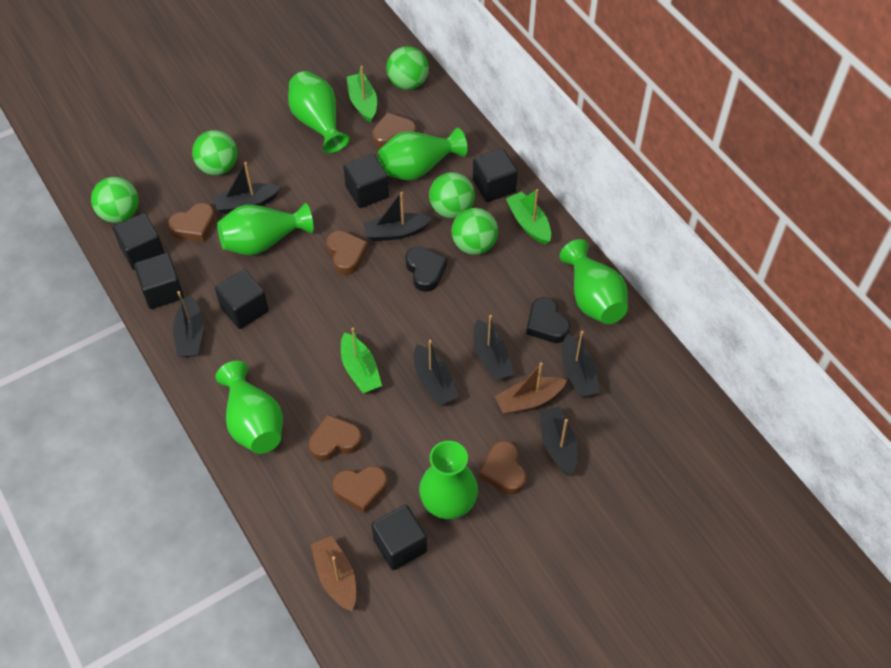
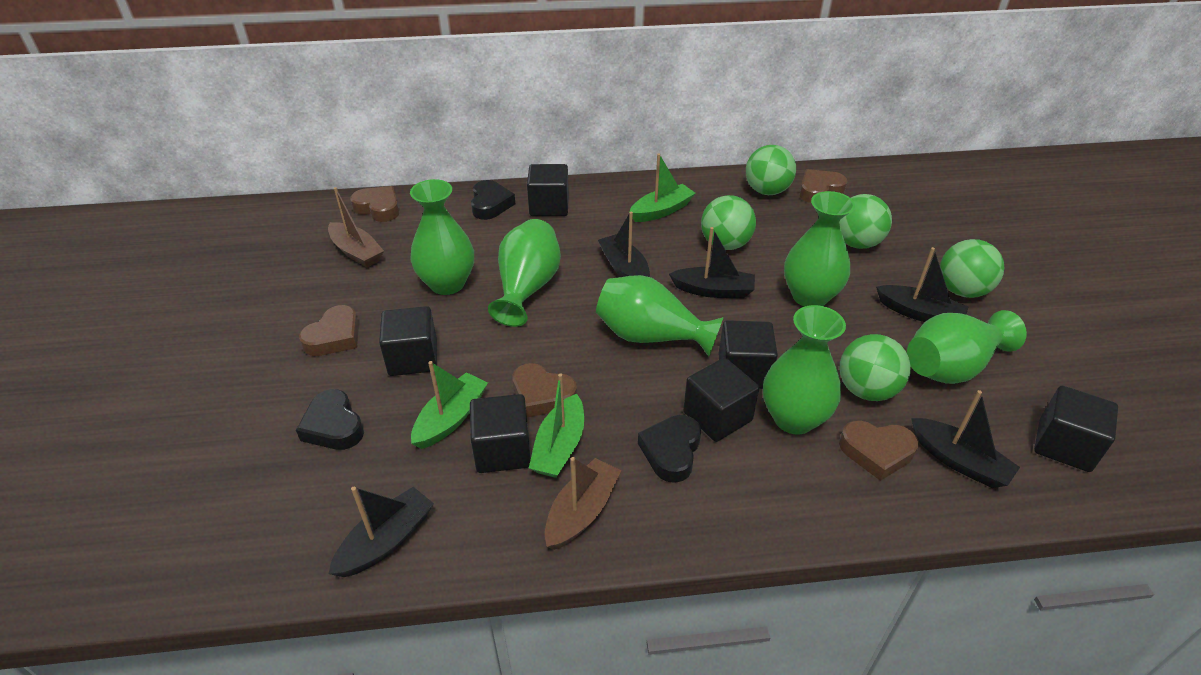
black boat: [173,291,204,357] [213,162,281,214] [364,192,432,241] [414,340,459,405] [473,315,514,381] [539,407,577,476] [562,331,600,397] = 7 -> [328,486,434,577] [598,212,650,277] [669,227,755,298] [876,247,969,322] [911,390,1020,488] = 5
black heart: [405,247,447,292] [526,297,570,343] = 2 -> [296,389,364,450] [471,180,515,220] [638,415,701,483] = 3
brown heart: [168,203,215,242] [309,414,362,461] [326,231,368,275] [332,466,388,514] [372,112,416,148] [479,441,526,494] = 6 -> [299,305,359,356] [350,186,399,222] [512,363,577,417] [800,169,847,203] [839,420,919,481] = 5

